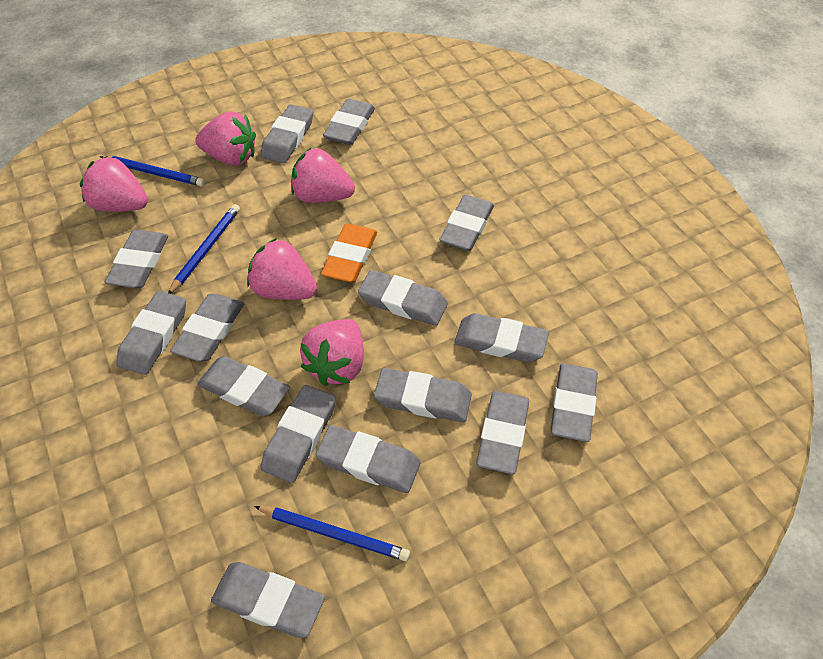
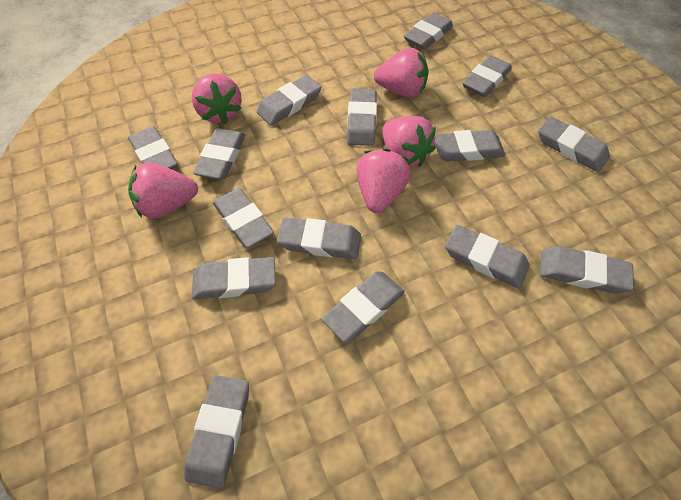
blue pencil: [100,156,205,186] [168,204,240,294] [254,506,410,561] = 3 -> none = 0
orange eraser: [321,224,377,282] = 1 -> none = 0

